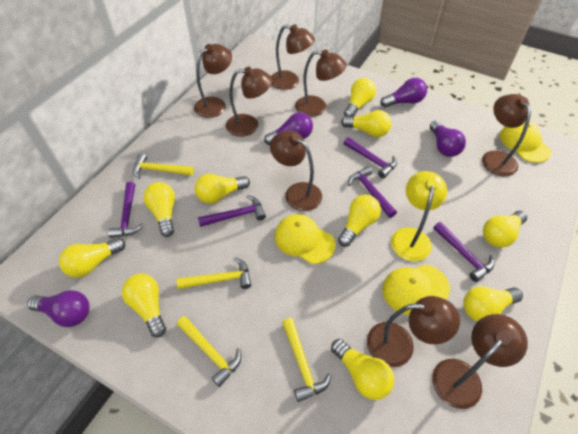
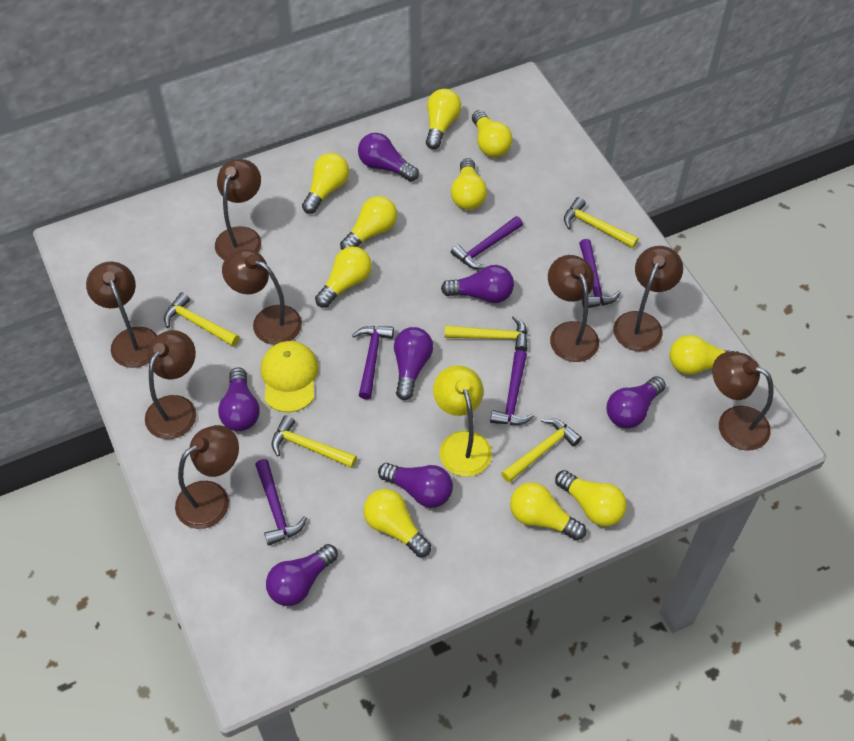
purple light bulb: [27,290,90,327] [264,112,313,145] [381,78,427,108] [430,121,466,157] = 4 -> [218,367,260,431] [266,544,338,606] [358,133,419,182] [378,463,453,508] [394,327,433,400] [441,265,514,303] [607,376,666,428] = 7
yellow cap: [274,214,335,264] [382,264,450,315] [500,122,552,163] = 3 -> [261,341,319,413] = 1
yellow hammer: [133,153,194,179] [177,257,251,289] [177,316,241,387] [282,318,331,402] = 4 -> [164,292,239,346] [271,415,357,468] [445,316,528,352] [501,418,582,483] [564,197,638,248] = 5

